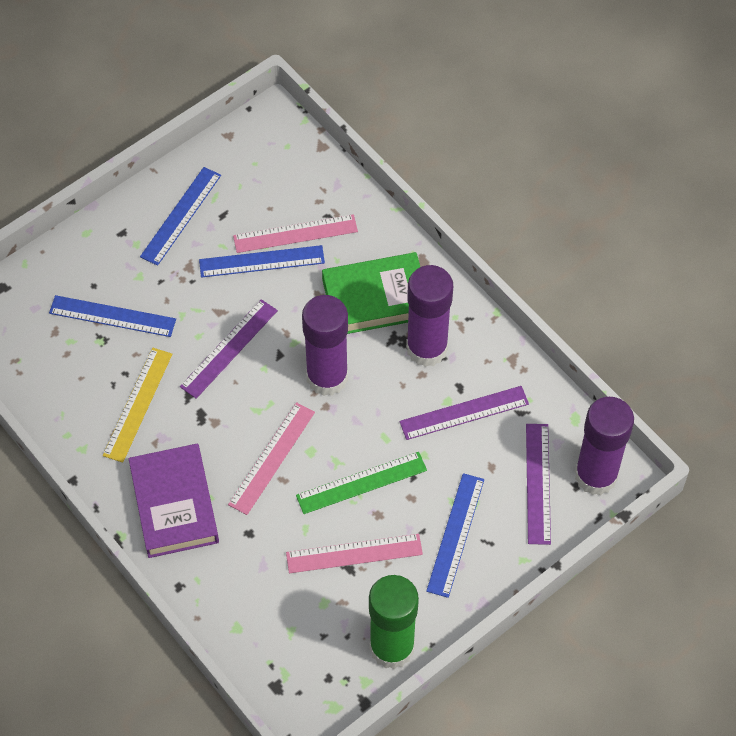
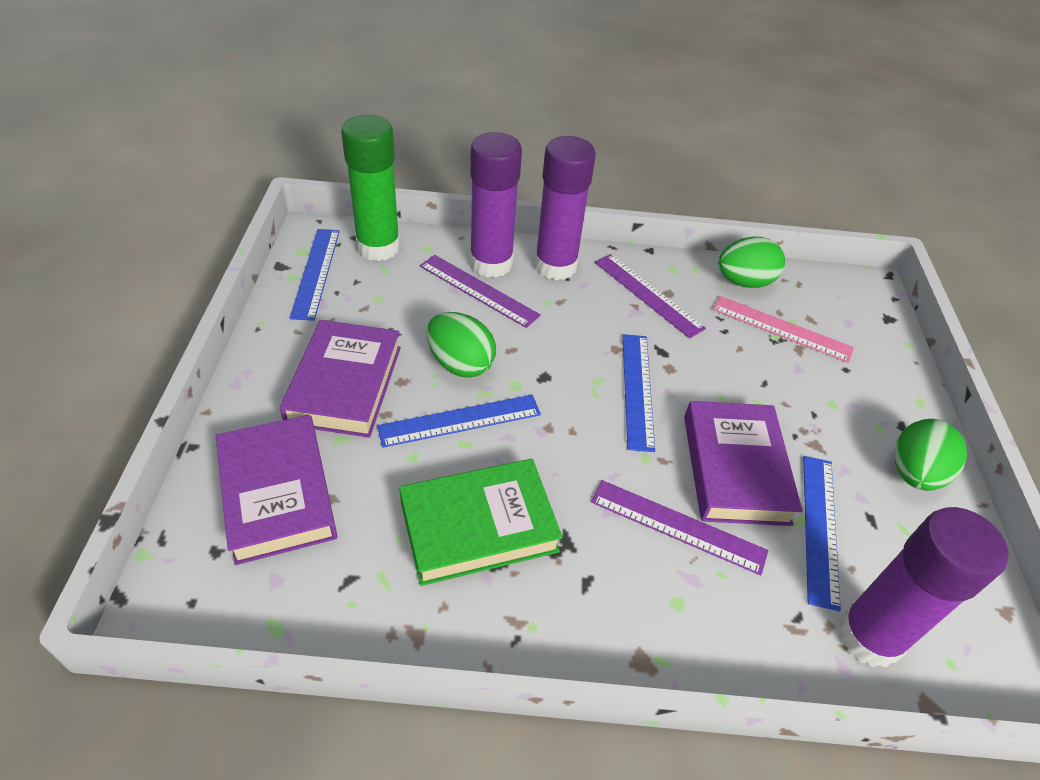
green egg: none = 0 -> [427,312,496,378] [718,237,785,288] [894,419,967,491] = 3
green ruler: [296,452,427,514] = 1 -> none = 0
pink ruler: [228,402,315,515] [233,214,358,253] [286,534,423,573] = 3 -> [712,296,854,363] = 1
purple book: [129,444,219,558] = 1 -> [215,415,337,565] [280,320,401,438] [684,401,802,526] = 3
yellow ruler: [103,348,172,463] = 1 -> none = 0

